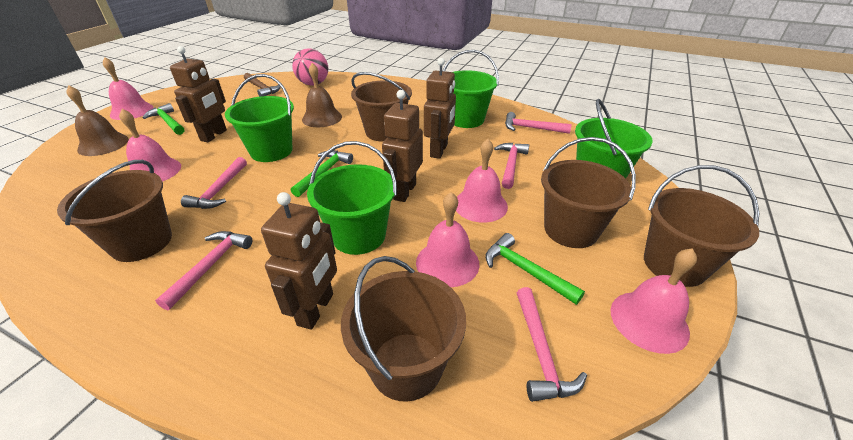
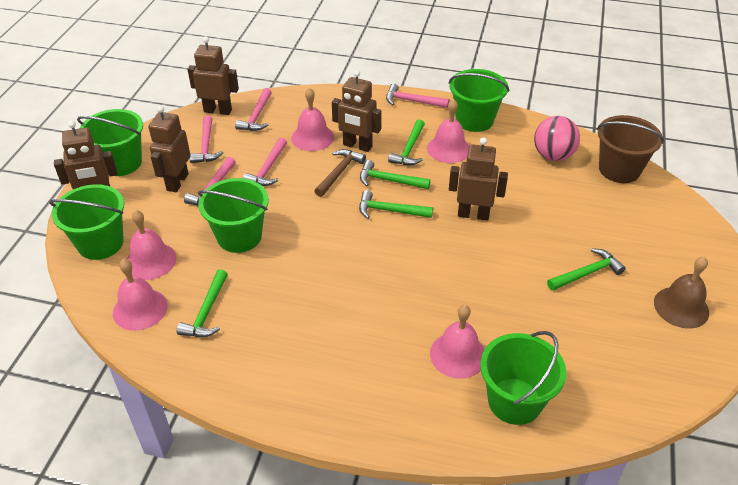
brown bell: [66,85,129,156] [302,63,342,127] = 2 -> [654,256,709,329] = 1
brown bucket: [57,160,172,262] [341,256,466,402] [351,72,412,142] [541,137,636,248] [644,165,759,287] = 5 -> [597,115,664,183] = 1
brown robot: [170,46,227,142] [261,192,337,330] [382,90,423,202] [424,58,456,159] = 4 -> [54,121,117,189] [148,105,191,192] [187,36,239,115] [332,70,381,152] [449,137,508,221] = 5
green bucket: [225,74,294,162] [307,141,397,255] [443,50,499,128] [575,99,653,178] = 4 -> [49,184,124,260] [77,109,143,176] [198,178,269,253] [449,69,509,132] [480,331,566,425] = 5
green hammer: [143,103,184,135] [291,150,353,197] [485,233,585,305] = 3 -> [177,269,228,337] [359,190,433,219] [360,160,431,189] [388,119,425,165] [547,248,626,291] = 5

